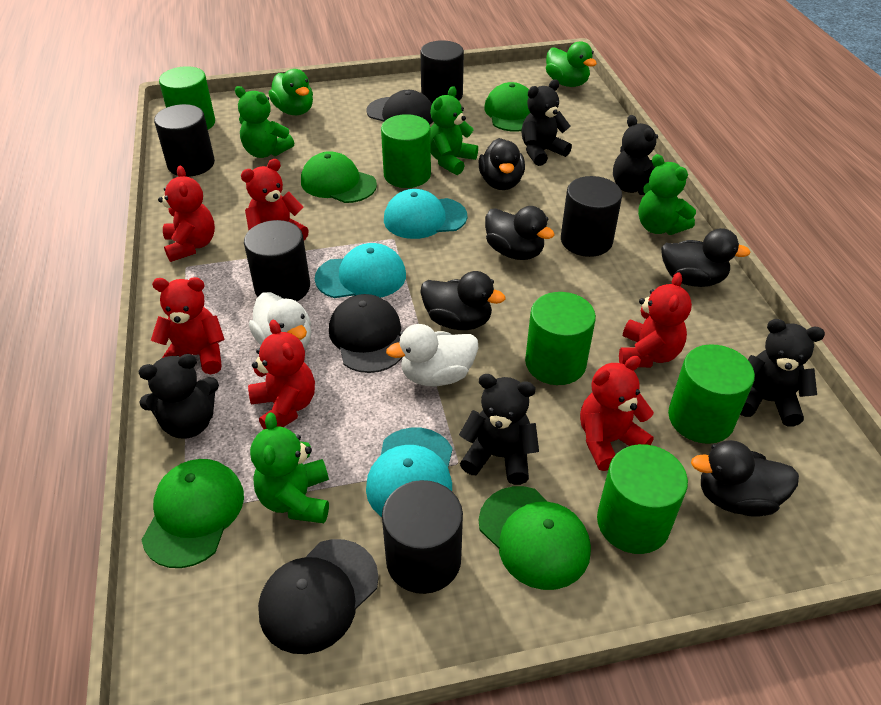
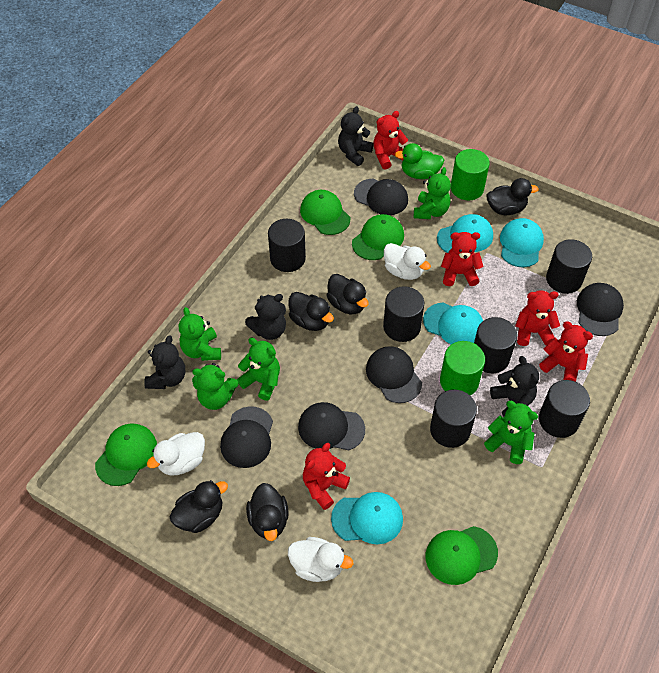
black cap: [258,539,379,654] [329,294,402,373] [366,90,433,124] = 3 -> [220,406,273,468] [298,402,365,450] [354,179,408,215] [366,346,422,403] [577,283,624,336] = 5
black cylinder: [154,104,215,177] [244,220,310,301] [382,480,463,594] [420,40,464,104] [561,176,622,257] = 5 -> [268,219,306,272] [383,286,424,342] [430,390,477,448] [474,317,517,373] [539,380,590,438] [546,239,592,294] = 6
black teddy bear: [138,354,219,439] [459,374,539,485] [521,79,572,166] [613,115,658,195] [740,319,825,427] = 5 -> [144,335,185,389] [245,294,286,340] [338,106,374,166] [490,356,539,417] = 4
green cylinder: [159,66,215,130] [381,114,431,188] [525,292,596,385] [597,444,688,554] [668,344,755,444] = 5 -> [440,341,485,396] [451,149,490,201] = 2
green duck: [269,69,313,115] [546,41,597,87] = 2 -> [395,143,444,179] = 1
green teddy bear: [235,86,294,158] [250,413,329,523] [430,86,478,175] [638,154,696,235] = 4 -> [179,307,221,361] [192,363,238,410] [237,338,280,401] [414,167,451,219] [484,401,538,464] = 5
red teddy bear: [151,277,225,374] [158,166,215,262] [241,159,309,240] [248,320,315,429] [580,356,654,471] [619,272,692,367] = 6 -> [303,443,350,510] [373,111,408,169] [441,232,484,286] [515,290,560,346] [539,321,593,382] = 5
turquoise cap: [315,243,406,298] [366,427,453,517] [384,189,467,239] = 3 -> [331,492,403,544] [423,303,483,344] [437,214,493,253] [500,218,544,267] = 4
white duck: [249,292,311,350] [386,324,478,387] = 2 -> [147,432,205,475] [288,537,353,582] [384,243,431,280] = 3

